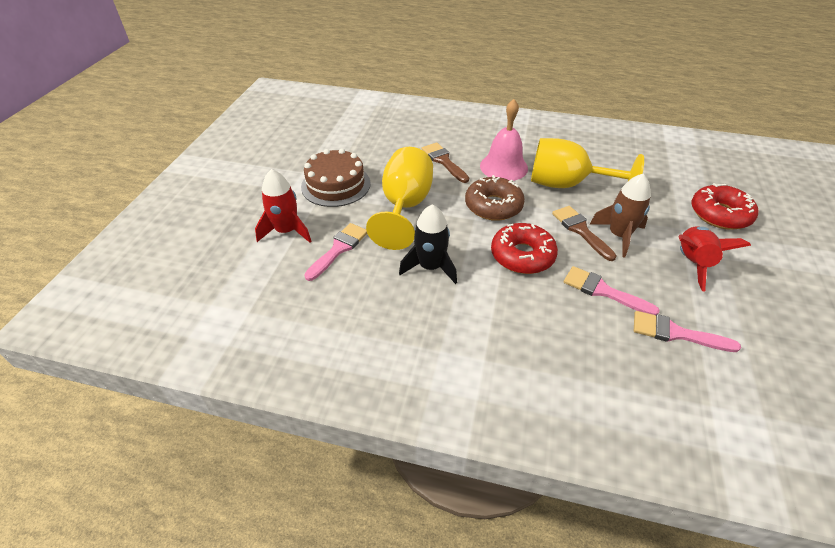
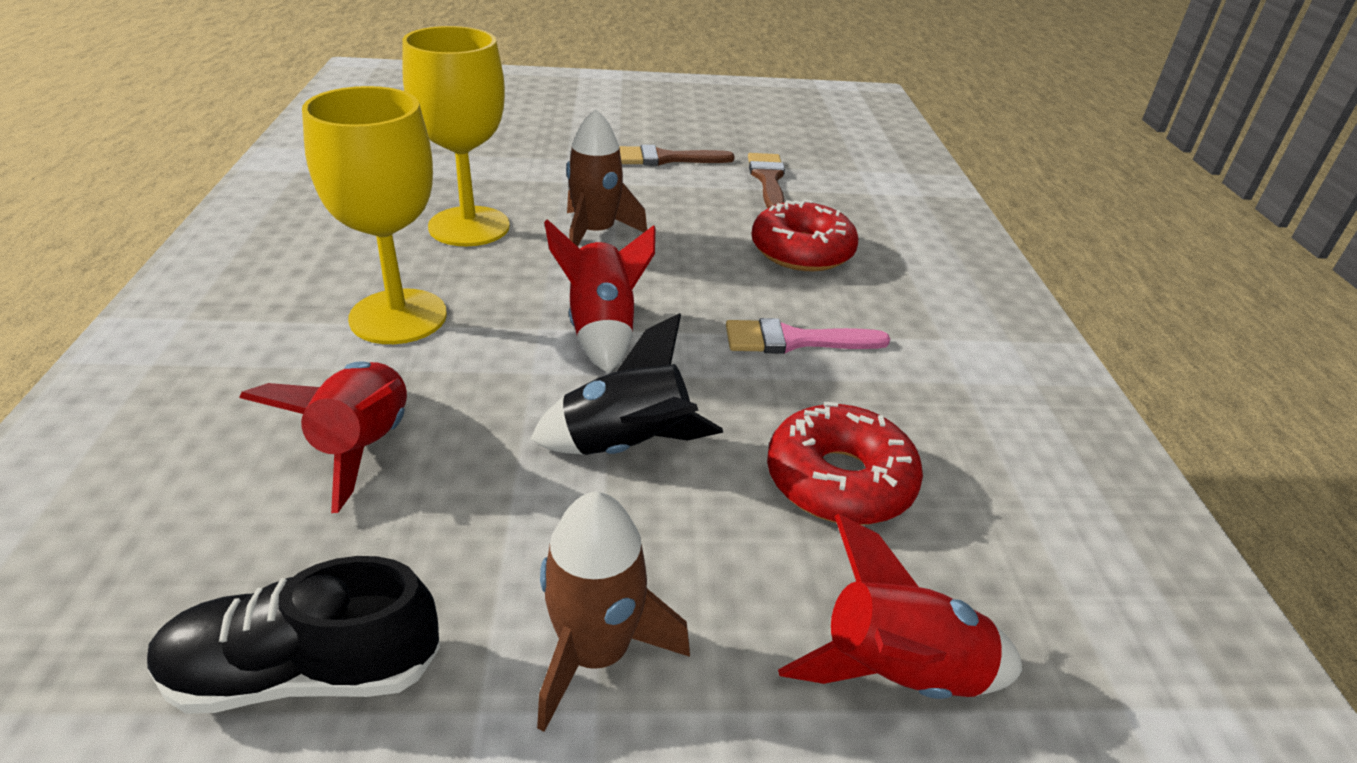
black shoe: none = 0 -> [147,556,440,714] = 1
brown cake: [301,148,371,207] = 1 -> none = 0
brown donut: [465,175,525,221] = 1 -> none = 0
brown rocket: [590,174,651,257] = 1 -> [537,492,690,732] [566,109,647,247] = 2
pink bell: [480,99,528,181] = 1 -> none = 0
pink brush: [304,223,367,281] [564,266,660,315] [634,311,741,352] = 3 -> [726,318,890,354] = 1
red rocket: [255,169,311,243] [678,226,751,292] = 2 -> [239,362,407,513] [544,219,655,374] [778,514,1022,699] = 3

